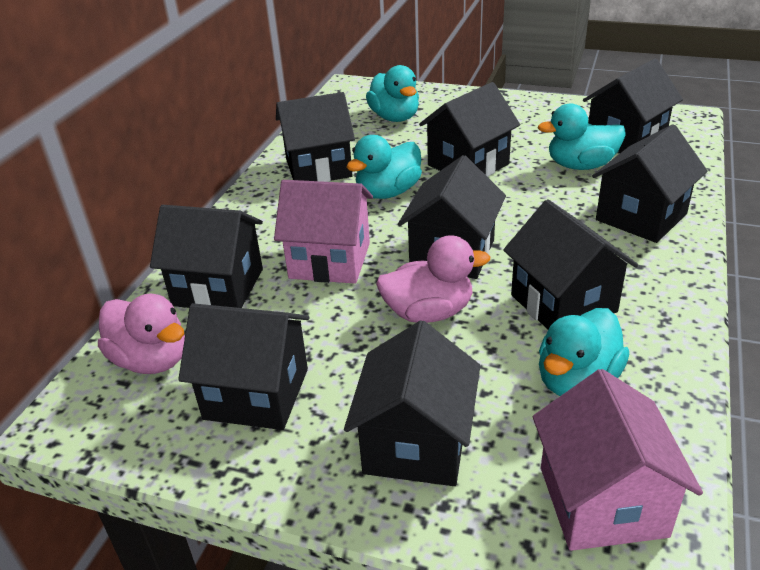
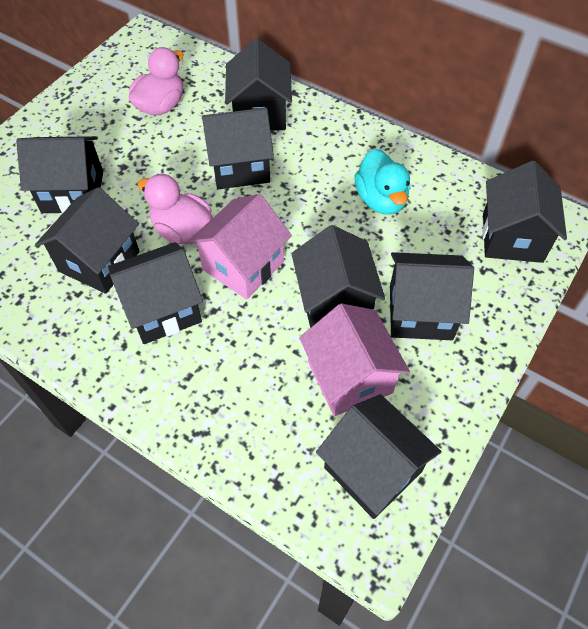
turquoise duck: [347,135,422,199] [366,65,419,122] [538,104,626,170] [539,308,629,396] = 4 -> [354,149,410,215] = 1

